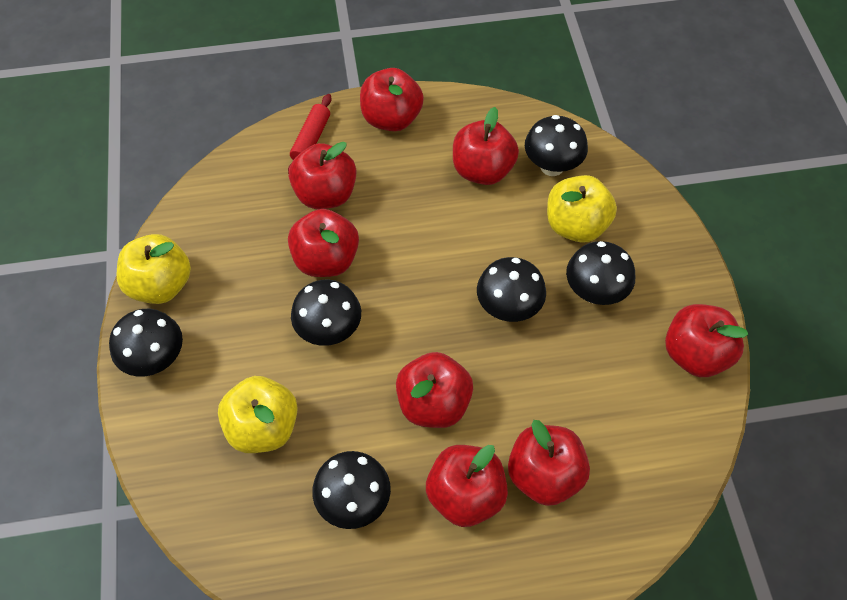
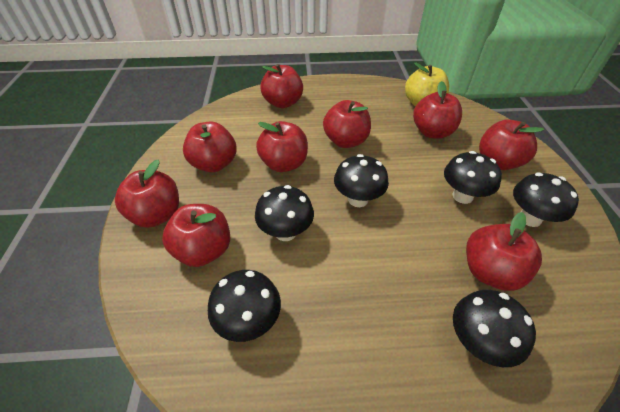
red apple: [288,209,359,277] [289,142,356,209] [360,68,424,131] [396,352,473,428] [426,445,508,527] [453,107,519,185] [508,420,590,506] [665,304,748,377] = 8 -> [115,160,179,228] [162,204,230,267] [183,121,237,172] [256,121,308,172] [260,64,303,108] [323,100,371,148] [413,81,462,139] [466,212,542,291] [479,119,544,170] = 9
red rolling pin: [288,94,332,174] = 1 -> none = 0
yellow apple: [117,234,191,304] [218,376,298,453] [547,175,617,243] = 3 -> [405,63,449,106] = 1

